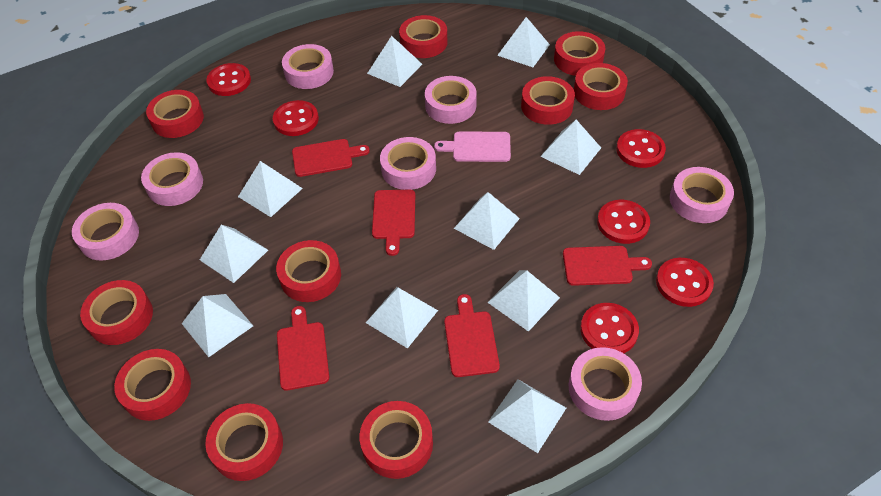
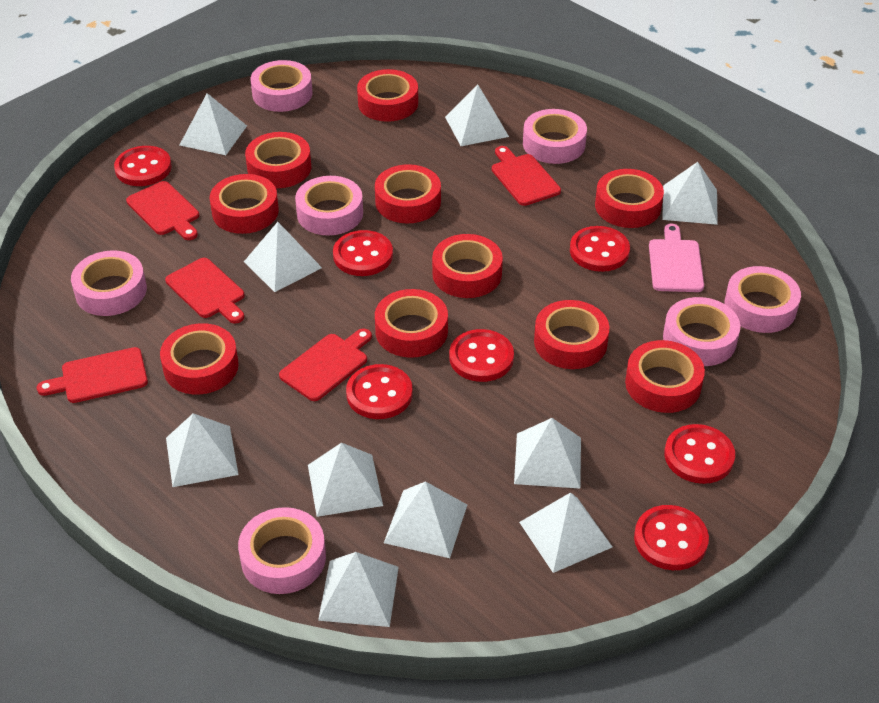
red button: [206,63,251,96] [273,100,319,136] [580,303,639,353] [597,200,650,244] [616,129,666,168] [656,258,714,307] = 6 -> [114,146,172,186] [333,230,393,276] [346,364,413,419] [449,329,514,382] [570,226,630,272] [634,505,709,570] [664,424,735,484] = 7

